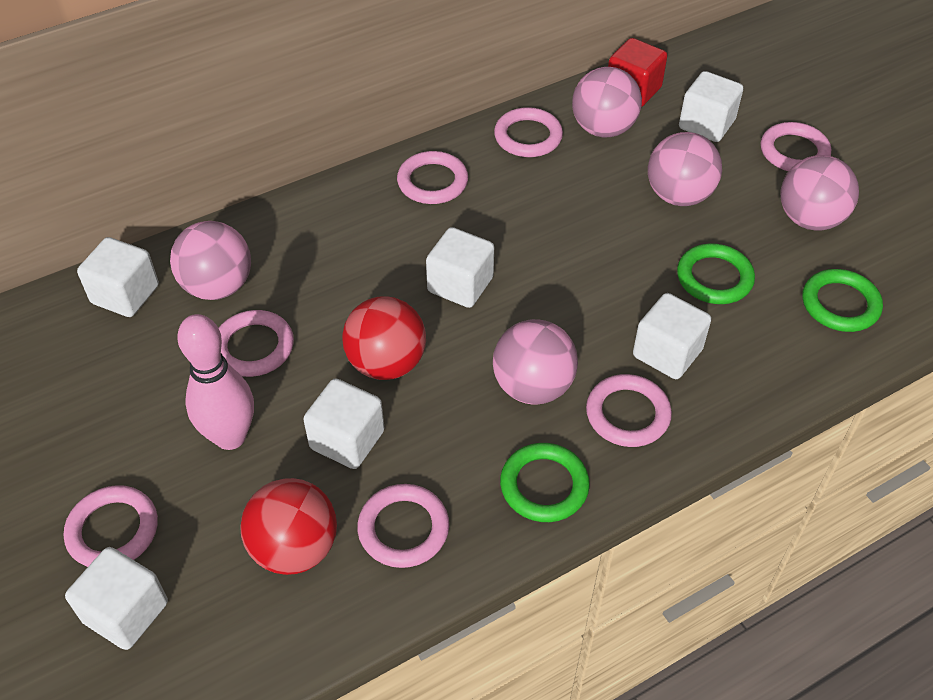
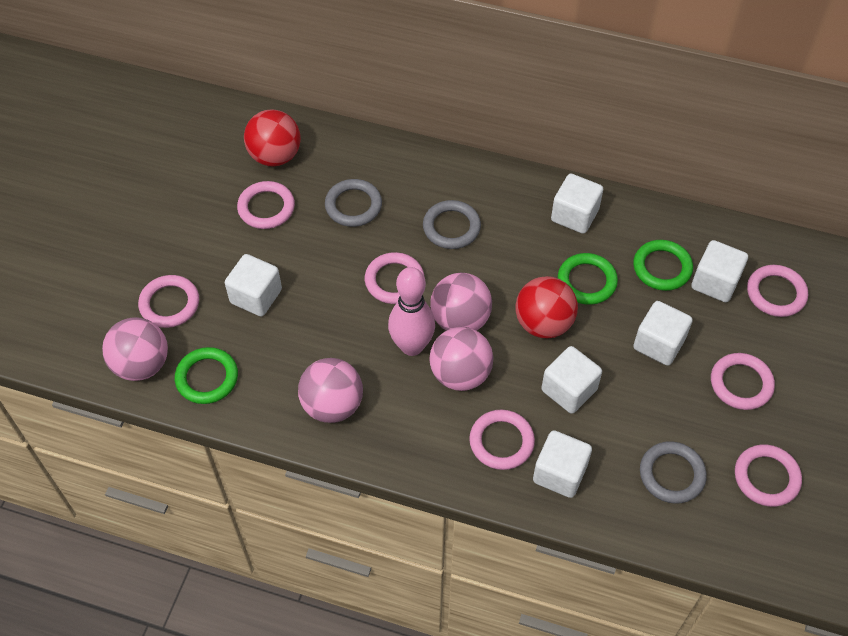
grey ring: none = 0 -> [325,179,382,227] [423,200,481,249] [640,441,707,504] = 3
pink ball: [170,221,251,300] [493,319,578,405] [572,67,642,137] [648,132,722,206] [780,155,859,231] = 5 -> [102,317,168,381] [298,358,363,423] [429,327,494,391] [430,273,492,331] = 4
red cube: [608,38,667,107] = 1 -> none = 0

